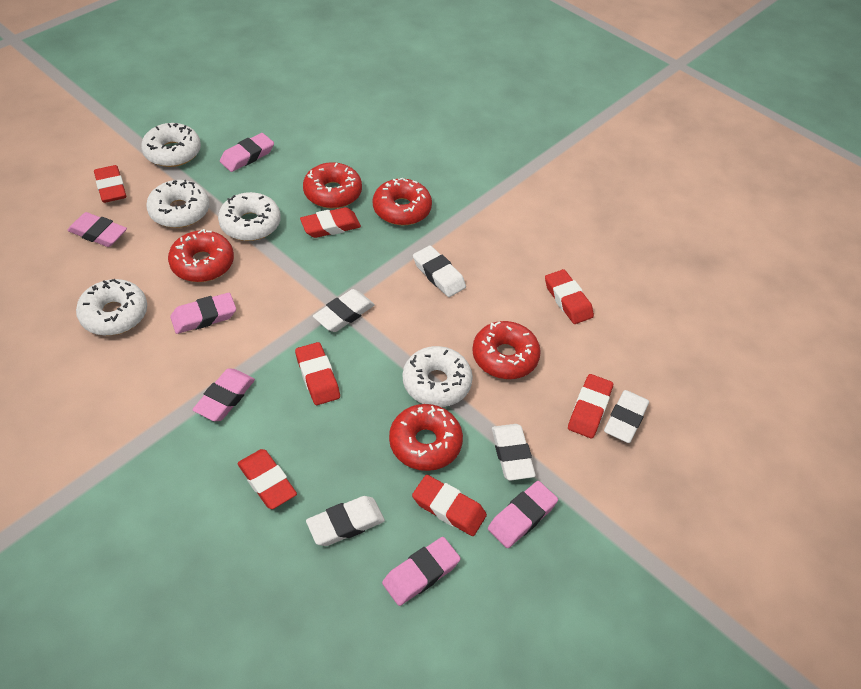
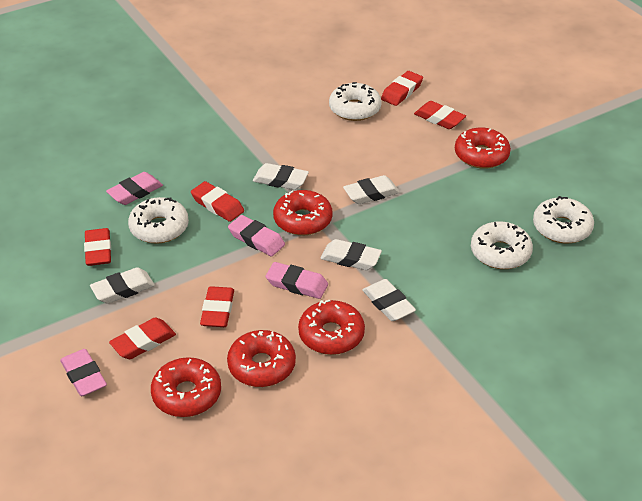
pink eraser: [68,212,127,247] [170,293,236,334] [192,369,255,421] [220,133,274,172] [382,537,461,606] [488,481,558,548] = 6 -> [60,349,107,396] [106,172,163,205] [228,215,285,256] [265,262,328,299] = 4
red eraser: [94,165,126,203] [237,449,297,509] [295,342,340,405] [300,207,361,238] [412,475,487,536] [545,269,594,324] [568,374,613,438] = 7 -> [84,228,111,266] [109,318,176,359] [191,181,244,222] [200,286,234,327] [381,71,423,106] [414,101,466,129] = 6
white donut: [76,279,147,336] [141,123,201,167] [146,180,209,228] [218,192,281,241] [403,346,473,407] = 5 -> [128,197,189,244] [329,82,382,121] [471,221,533,269] [533,196,594,243] = 4

